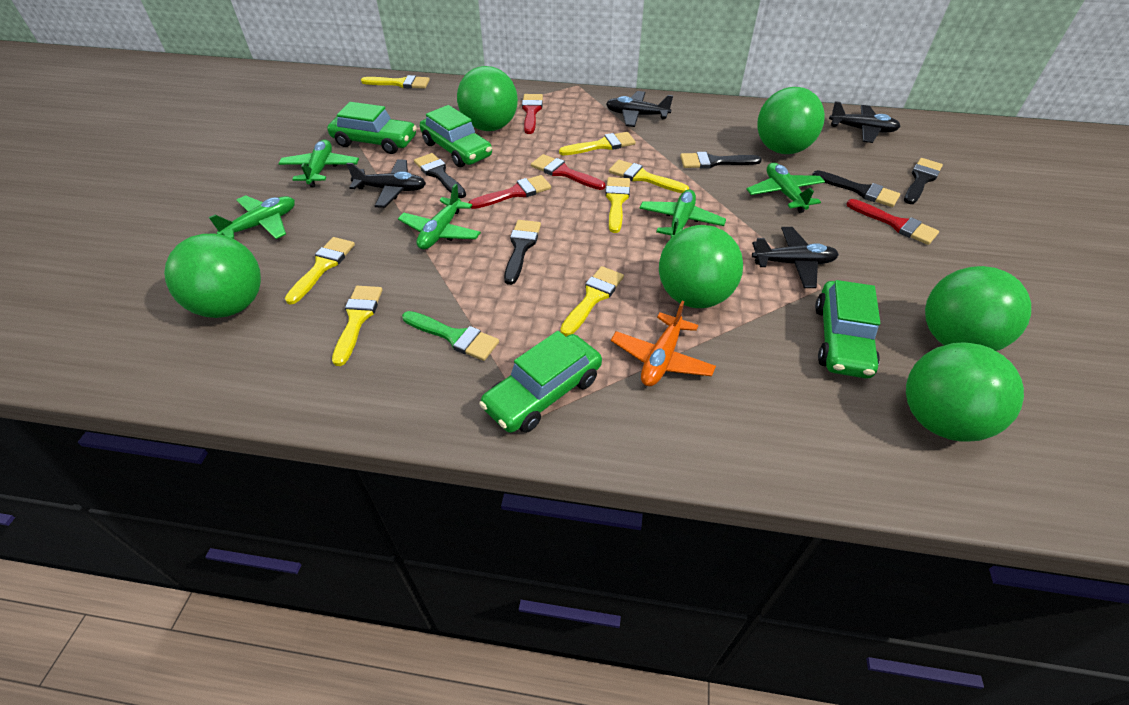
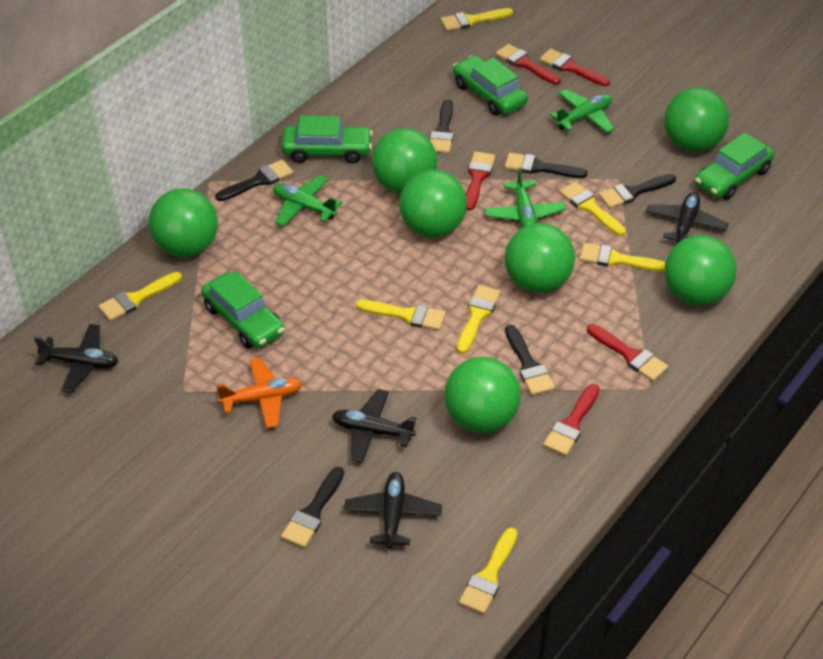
black brush: [414,153,466,198] [504,220,541,285] [680,152,762,169] [812,170,900,207] [904,158,943,204] = 5 -> [215,160,293,201] [281,467,344,548] [430,99,453,153] [505,152,587,178] [505,325,555,396] [598,174,676,208] = 6
green ball: [164,234,261,318] [457,66,518,131] [659,225,743,308] [757,87,825,154] [906,342,1024,442] [925,266,1031,351] = 6 -> [149,188,218,257] [372,128,437,194] [399,170,467,238] [444,357,521,433] [505,223,575,293] [664,87,729,152] [665,235,736,306] = 7
green brush: [402,311,499,361] = 1 -> none = 0
green plane: [209,195,295,239] [278,140,359,187] [398,184,481,250] [640,189,726,238] [746,163,825,213] = 5 -> [273,175,342,227] [484,167,566,228] [550,89,614,133] = 3
red brush: [469,175,551,209] [522,94,543,134] [531,154,605,190] [847,199,939,245] = 4 -> [466,151,495,211] [495,44,561,85] [539,49,610,86] [543,384,600,456] [587,324,668,381] = 5

